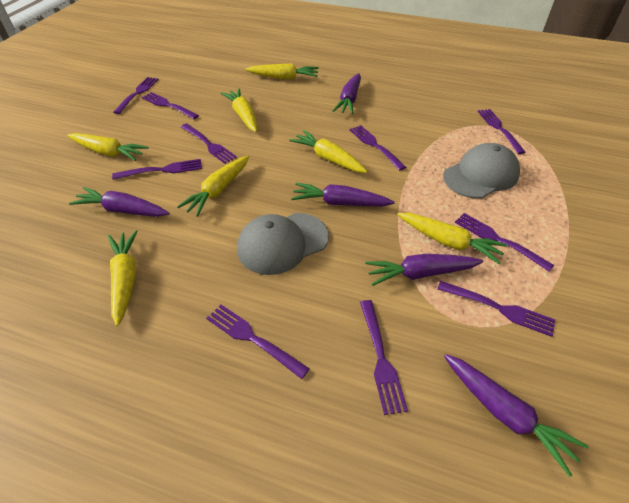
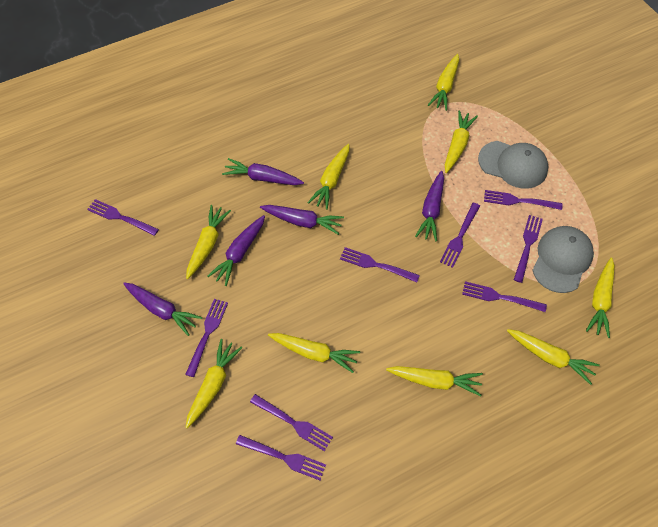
purple fork: [112,159,202,180] [113,77,158,114] [141,92,199,119] [181,123,237,164] [206,304,310,379] [349,125,406,171] [360,300,408,415] [437,281,555,337] [455,213,554,272] [478,109,526,154] = 10 -> [87,199,159,236] [185,299,228,377] [236,435,326,480] [250,394,333,451] [340,247,420,282] [440,202,480,268] [462,281,547,312] [484,190,563,210] [514,215,543,283] = 9
yellow carrot: [67,133,149,161] [108,230,138,326] [177,156,249,217] [221,88,257,132] [245,63,319,80] [289,130,368,173] [397,213,507,264] = 7 -> [186,205,231,279] [186,339,242,428] [268,333,360,373] [308,144,349,210] [386,366,483,396] [428,54,459,111] [445,110,478,173] [507,329,600,385] [586,257,615,338] = 9

